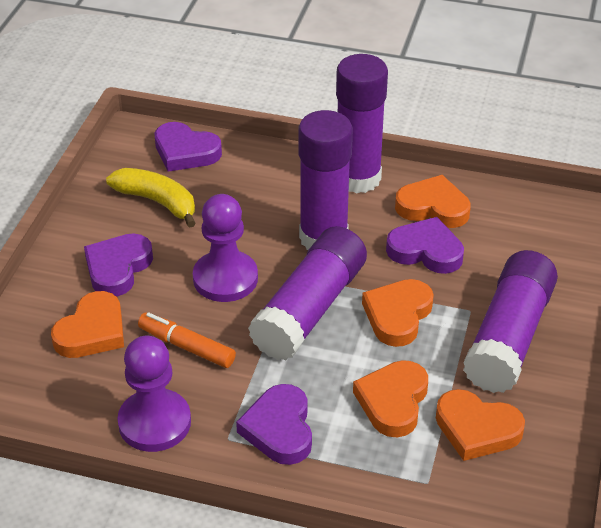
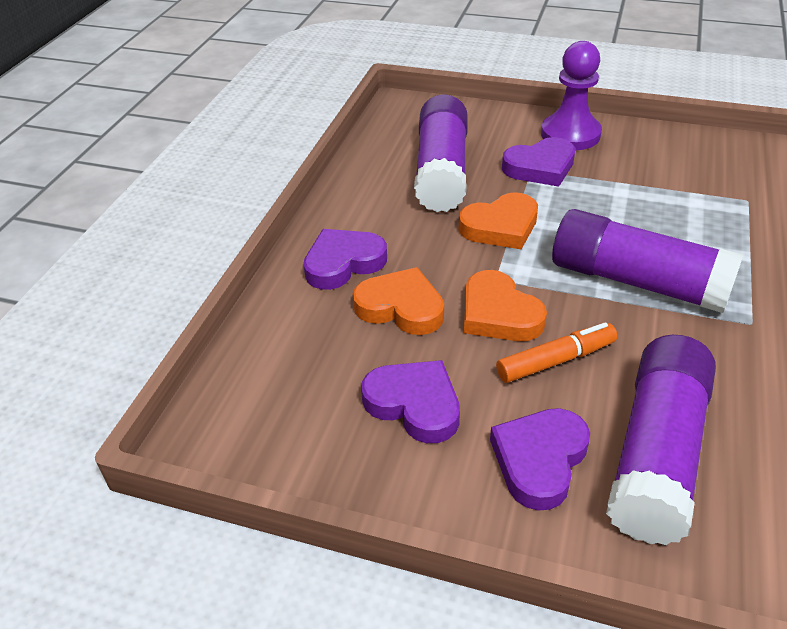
orange heart: [51,291,124,358] [353,360,428,438] [362,279,434,347] [395,175,471,228] [436,389,525,461] = 5 -> [353,267,444,335] [459,192,538,249] [464,270,547,341] = 3
purple glue stick: [248,226,367,360] [299,110,353,250] [336,54,388,194] [463,250,558,393] = 4 -> [414,94,468,212] [552,209,743,313] [606,335,716,545] = 3
purple pawn: [117,336,191,452] [193,194,258,302] = 2 -> [541,41,602,150] = 1
yellow banana: [106,168,196,228] = 1 -> none = 0

